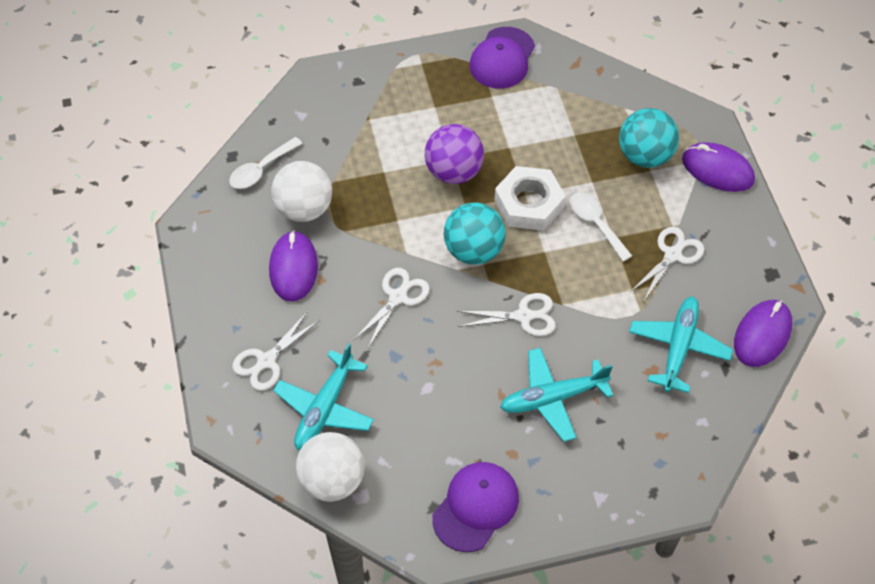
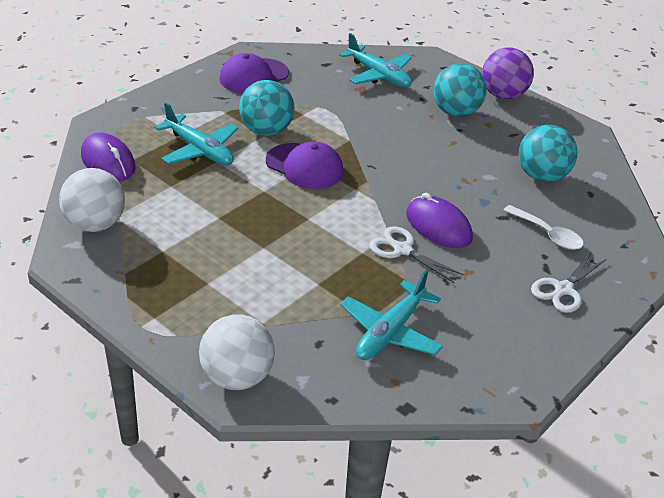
purple mouse: [269,230,318,302] [682,142,755,192] [734,300,792,367] = 3 -> [81,133,136,181] [406,193,473,248] = 2
turquoise ball: [444,202,506,265] [619,108,679,168] = 2 -> [239,80,295,136] [433,63,487,117] [519,125,577,182] = 3
white nut: [494,166,566,231] = 1 -> none = 0
white scissors: [232,311,320,391] [353,268,430,348] [457,293,556,336] [629,227,704,301] = 4 -> [369,226,464,283] [531,253,606,313] = 2
white spoon: [229,137,303,189] [570,192,632,262] = 2 -> [503,205,584,250] = 1

